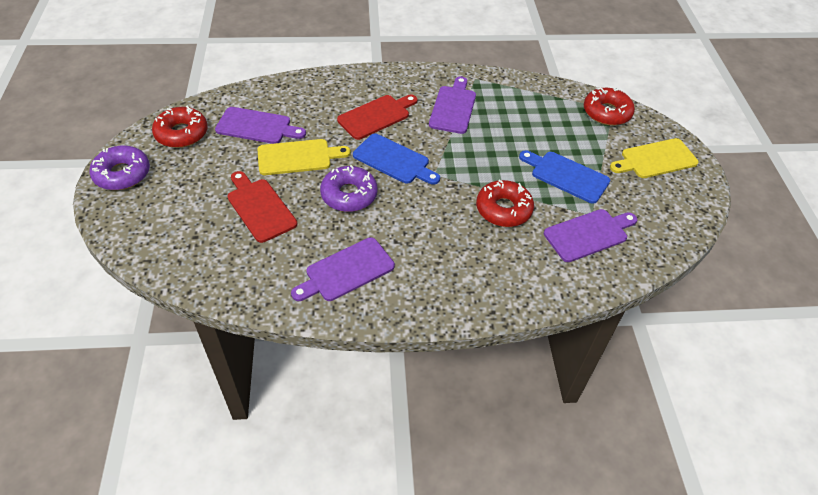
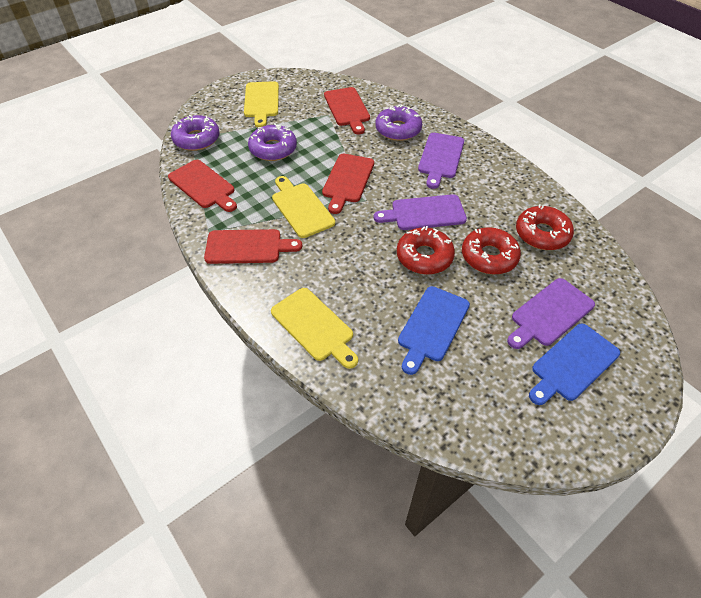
purple cutting board: [215,107,306,144] [291,237,395,301] [429,76,476,134] [544,209,637,262] = 4 -> [374,194,467,230] [418,133,464,189] [507,278,595,349] = 3
purple donut: [89,146,150,190] [320,165,378,212] = 2 -> [171,115,220,151] [248,123,297,161] [376,105,422,141] = 3
red cutting board: [227,171,297,243] [337,95,417,140] = 2 -> [168,160,237,212] [204,229,302,264] [322,154,374,214] [324,87,370,135] = 4
yellow cutting board: [258,139,351,175] [610,138,699,178] = 2 -> [244,81,279,127] [271,288,358,369] [272,176,335,238] = 3

